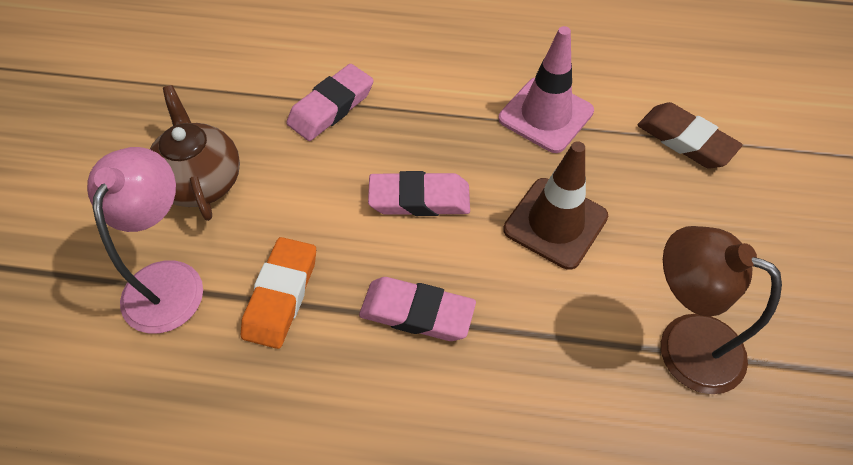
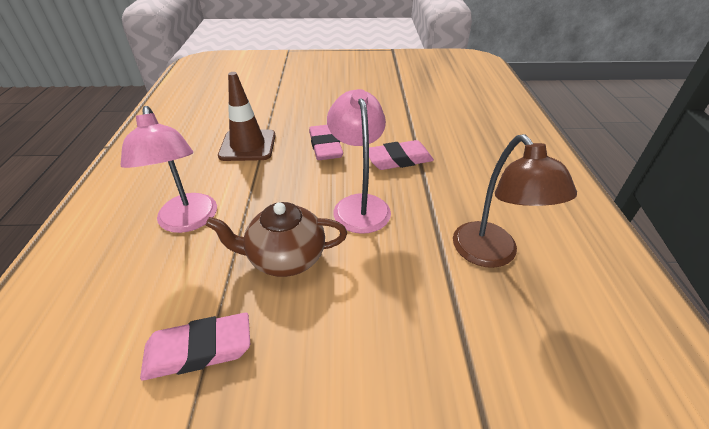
brown eraser: [638,102,743,169] = 1 -> none = 0
orange eraser: [241,237,316,349] = 1 -> none = 0
pink lamp: [87,147,203,334] = 1 -> [121,106,217,233] [327,89,391,234] = 2
pink traffic cone: [498,26,594,153] = 1 -> none = 0

